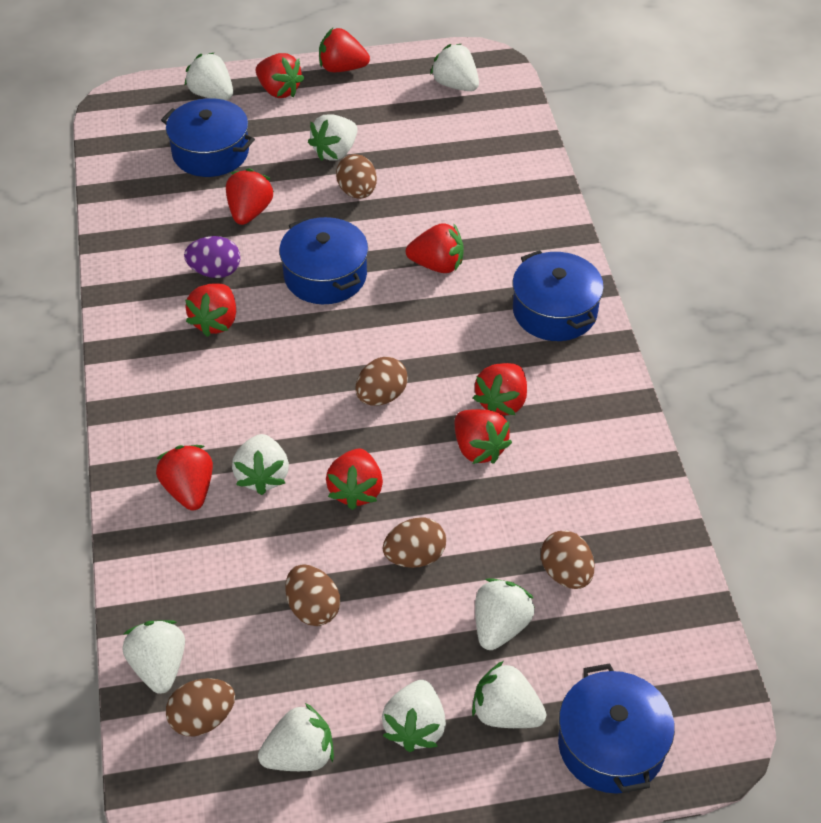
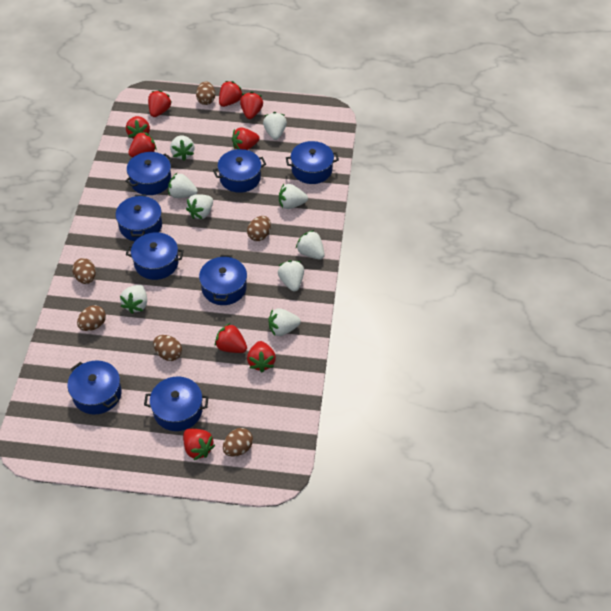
blue pot: [161,98,255,177] [279,217,368,304] [512,250,604,341] [558,663,675,794] = 4 -> [67,360,122,415] [116,195,162,241] [125,152,172,195] [126,232,184,280] [144,377,209,431] [199,255,247,305] [213,149,266,193] [286,141,339,184] = 8
purple egg: [184,236,240,278] = 1 -> none = 0

